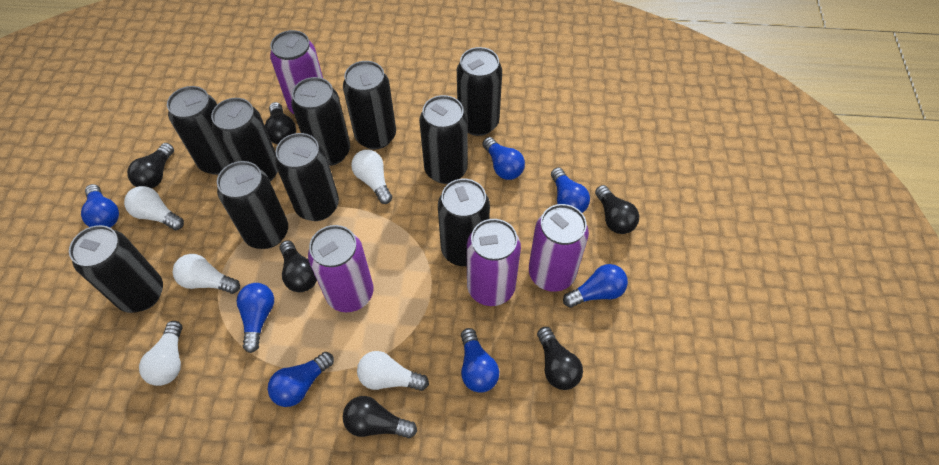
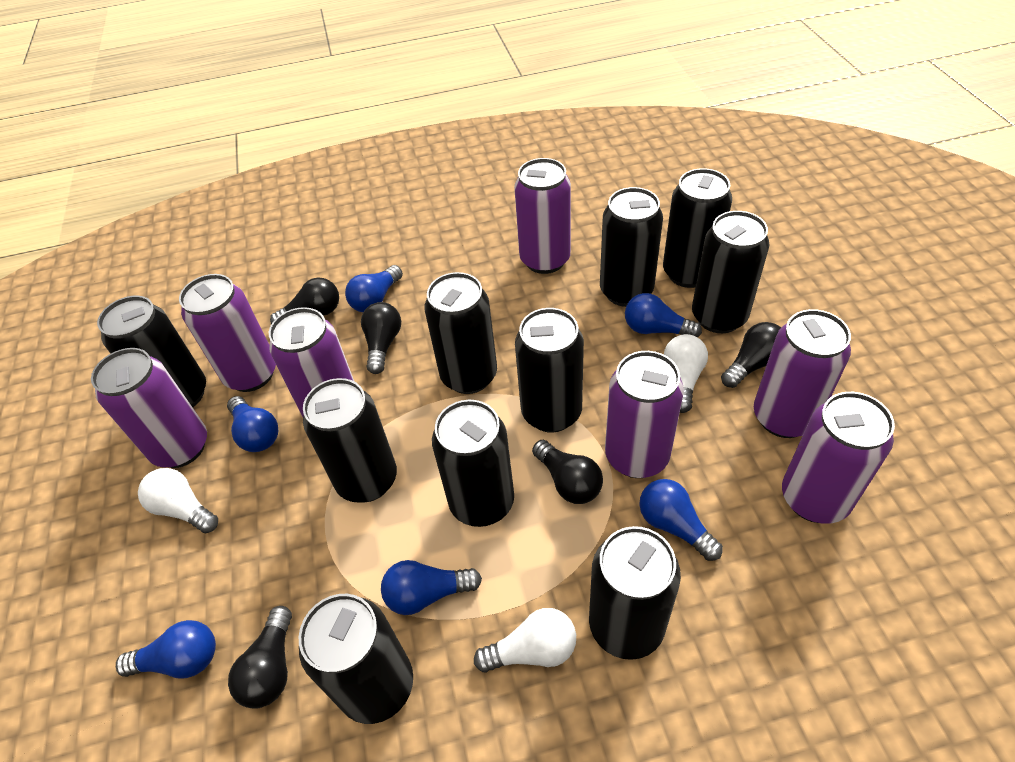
black light bulb: [127,143,174,189] [265,102,296,144] [279,240,317,292] [343,396,417,438] [537,327,583,390] [595,185,639,234] = 6 -> [228,606,292,709] [270,278,339,324] [361,302,401,374] [532,440,603,504] [721,322,781,388] = 5
blue light bulb: [81,184,119,227] [237,283,274,353] [268,352,334,407] [461,328,499,393] [482,137,525,180] [551,167,590,213] [563,264,628,308] = 7 -> [116,620,216,679] [227,396,278,452] [345,265,403,312] [381,560,482,615] [625,293,702,337] [639,479,723,561] = 6
purple can: [270,30,323,114] [308,225,373,312] [467,219,521,306] [529,204,589,292] = 4 -> [91,348,207,468] [179,274,276,392] [269,307,355,417] [514,158,571,274] [605,351,684,478] [754,309,851,438] [782,392,895,524] = 7
white light bulb: [124,186,184,230] [139,321,183,386] [173,254,240,294] [351,149,392,204] [357,351,429,391] = 5 -> [138,468,218,533] [474,608,576,672] [664,334,708,413] = 3

